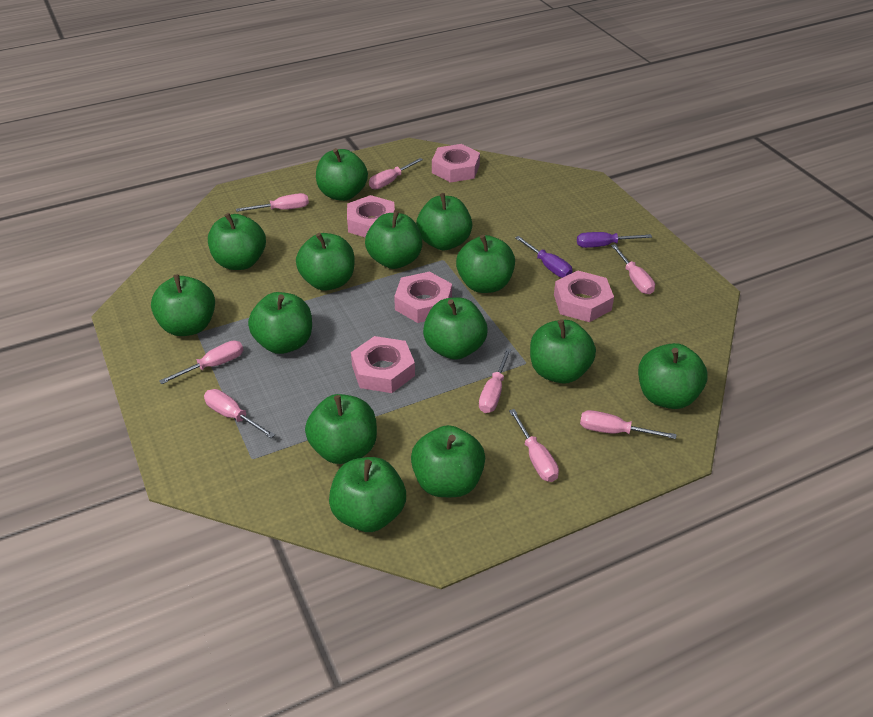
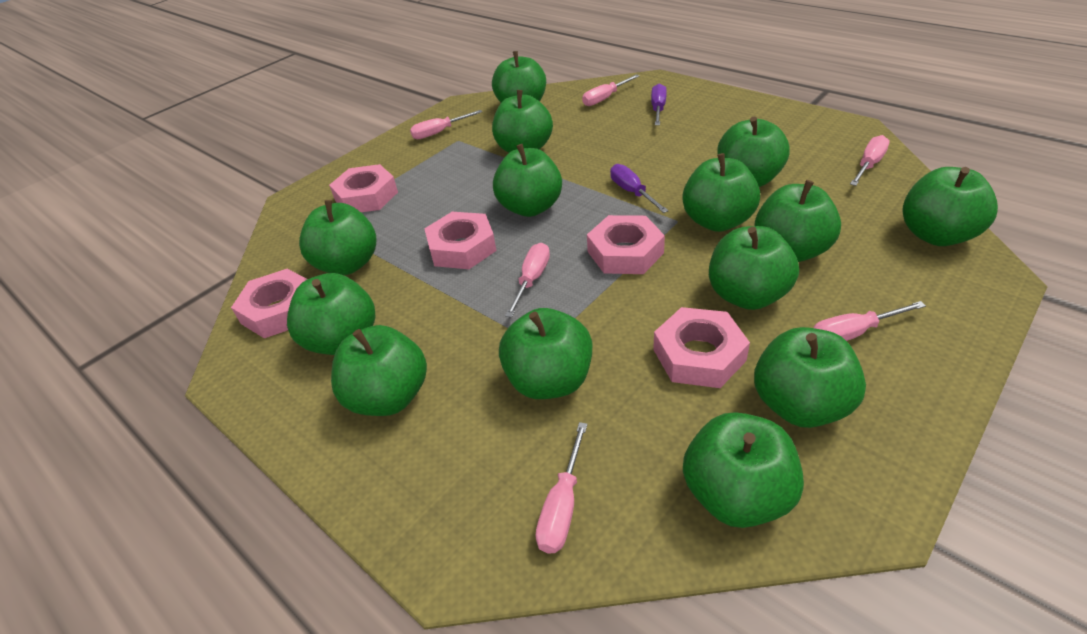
pink screwdriver: [159,340,243,384] [204,389,275,438] [236,193,309,212] [369,158,423,189] [479,348,511,413] [509,409,559,482] [580,410,677,439] [611,244,655,294] = 8 -> [410,110,482,139] [505,243,550,318] [535,422,588,554] [582,74,639,106] [814,301,926,341] [850,135,890,186] = 6

